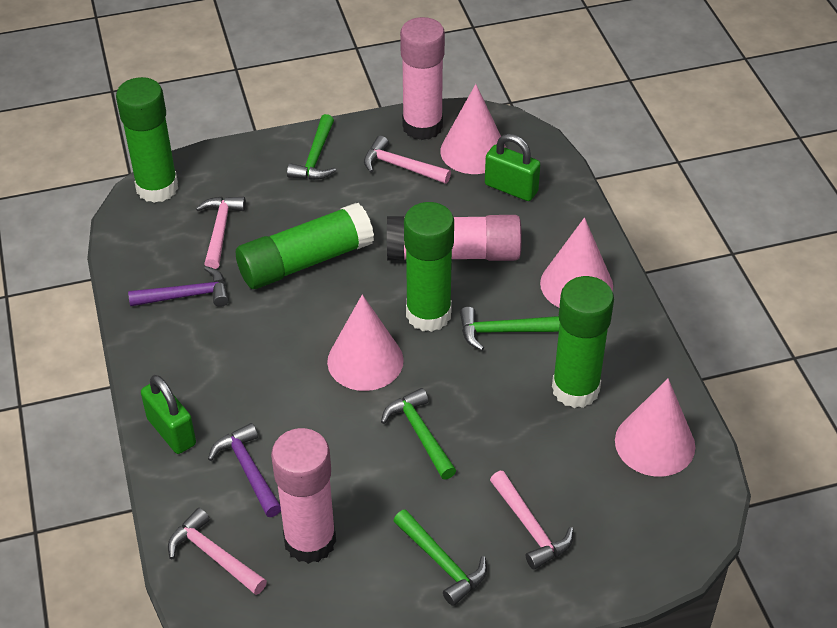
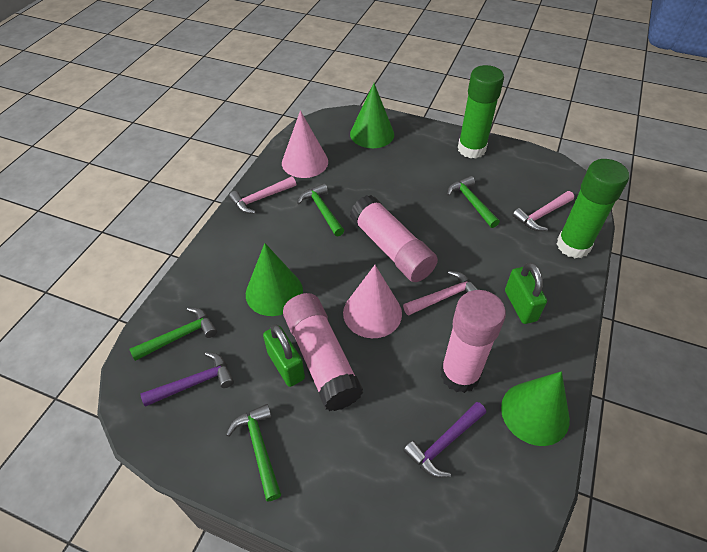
green cone: none = 0 -> [246,243,303,316] [350,83,394,148] [501,371,570,446] = 3
green glue stick: [116,77,178,203] [236,203,374,289] [404,202,454,332] [552,276,614,408] = 4 -> [458,65,504,159] [557,159,629,258] = 2
pink cone: [327,294,404,391] [440,84,506,174] [540,217,613,307] [615,378,695,477] = 4 -> [282,110,328,178] [343,265,402,338] = 2
pink hammer: [168,508,267,595] [196,197,246,269] [364,136,451,184] [490,471,574,570] = 4 -> [229,176,296,214] [403,271,478,316] [512,191,574,231] = 3

